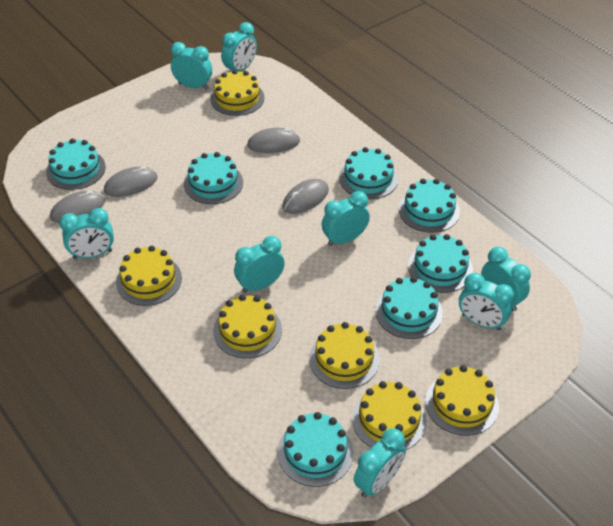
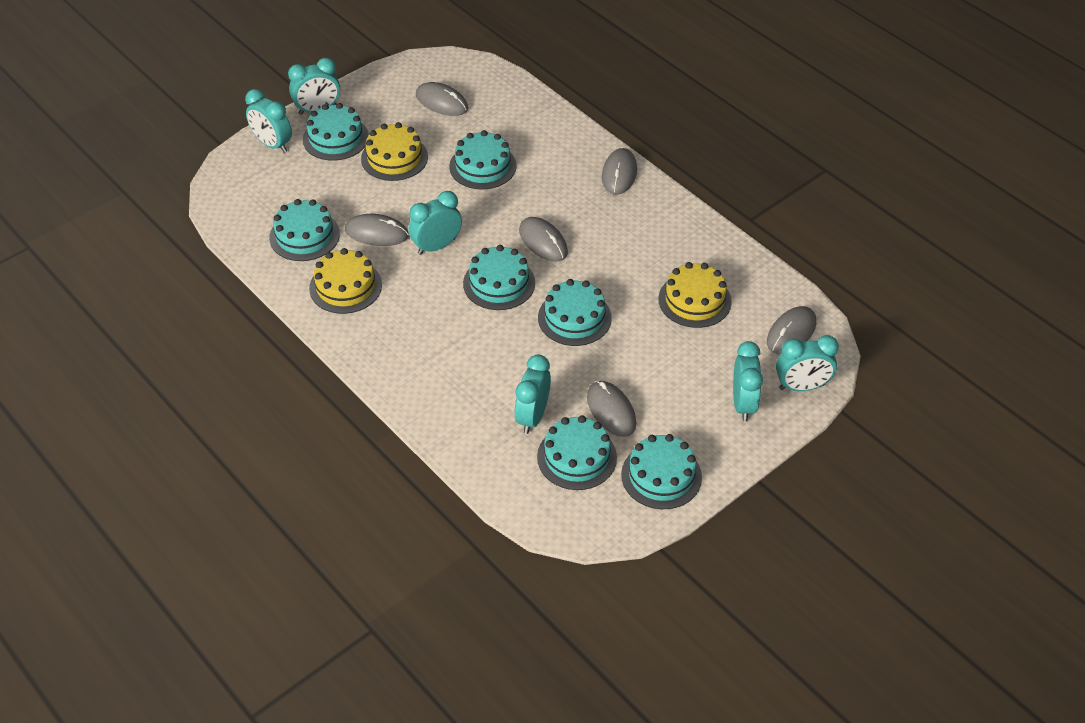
grey mouse: [50,191,105,223] [104,166,158,197] [247,128,300,153] [282,179,329,214] = 4 -> [345,214,409,246] [416,82,468,116] [519,217,568,262] [587,381,636,437] [602,148,637,195] [767,306,816,354] = 6
turquoise clock: [59,208,114,259] [171,42,212,90] [221,22,257,72] [234,236,285,293] [322,191,370,246] [354,428,406,498] [459,273,514,331] [481,247,531,311] = 8 -> [245,89,292,153] [288,58,340,115] [408,191,462,255] [514,354,551,434] [733,341,763,421] [776,335,839,391] = 6
yellow cake: [116,246,182,306] [210,70,265,116] [213,294,282,358] [309,322,380,389] [352,381,426,450] [425,365,499,436] = 6 -> [309,248,382,314] [361,122,428,181] [658,262,732,328] = 3

